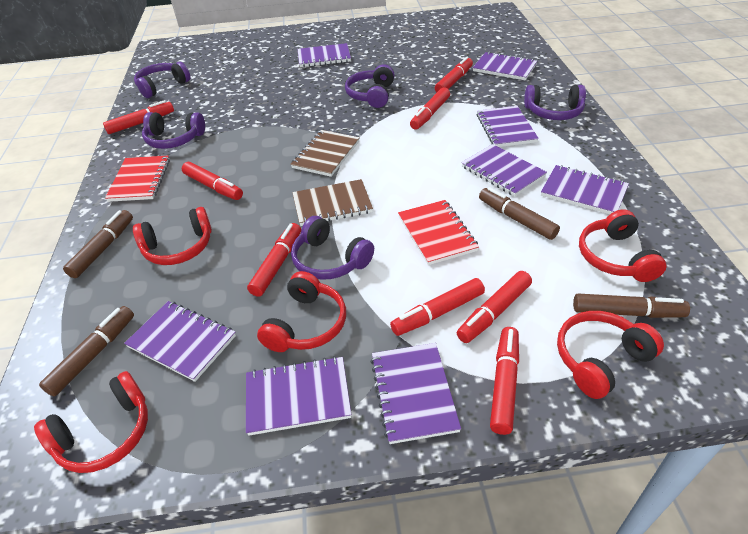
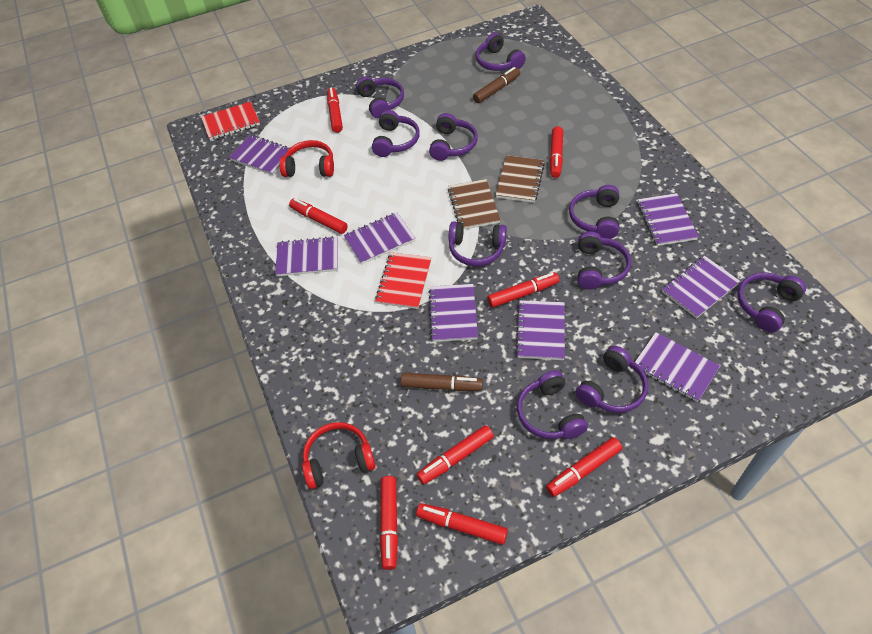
brown marker: [39,306,134,396] [63,210,133,278] [479,187,560,240] [573,293,690,318] = 4 -> [401,373,483,391] [473,67,520,103] = 2
purple headphones: [134,62,190,98] [142,112,205,149] [291,216,374,280] [345,64,395,108] [524,85,586,120] = 5 -> [356,76,404,118] [372,110,420,157] [429,113,478,161] [449,221,507,266] [476,33,526,71] [517,370,588,439] [569,185,619,239] [576,346,648,413] [578,231,631,289] [737,273,806,332] = 10
red headphones: [34,371,148,473] [133,207,212,265] [257,271,346,352] [557,311,664,399] [579,209,667,282] = 5 -> [280,140,334,177] [302,422,376,489] = 2

